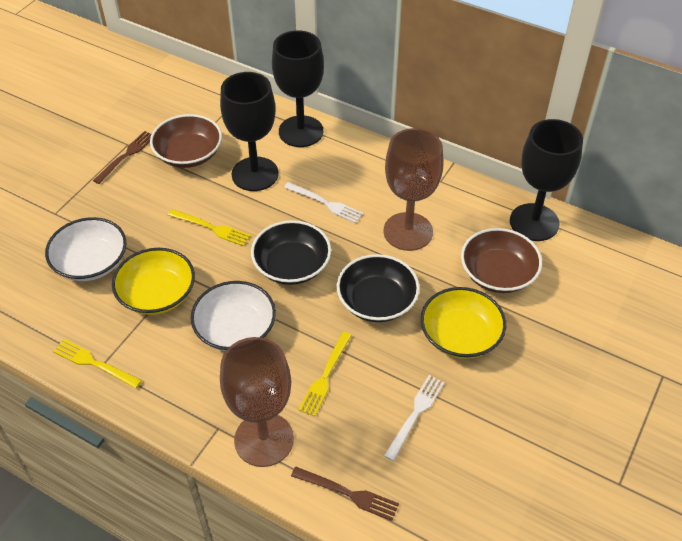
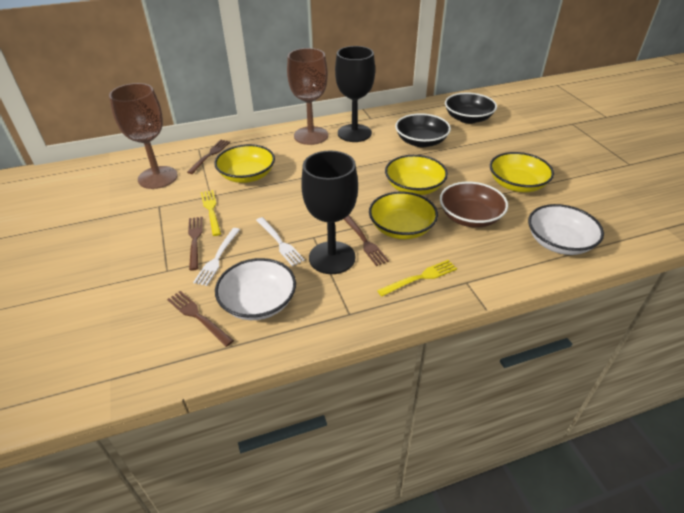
black goblet: [220,72,279,191] [272,30,324,147] [510,119,583,241] = 3 -> [301,151,358,274] [335,46,375,142] = 2
brown bowl: [150,114,222,168] [461,228,542,293] = 2 -> [439,182,508,228] = 1
brown fork: [93,131,151,184] [291,467,399,521] = 2 -> [167,291,234,347] [187,140,230,174] [188,217,203,271] [344,215,389,266] = 4
yellow bowl: [112,248,195,315] [421,287,506,359] = 2 -> [214,144,275,183] [369,191,438,239] [385,155,448,195] [490,152,554,192] = 4
yellow fork: [53,339,142,389] [168,209,251,246] [298,332,352,417] = 3 -> [201,190,221,236] [377,260,457,297] = 2

